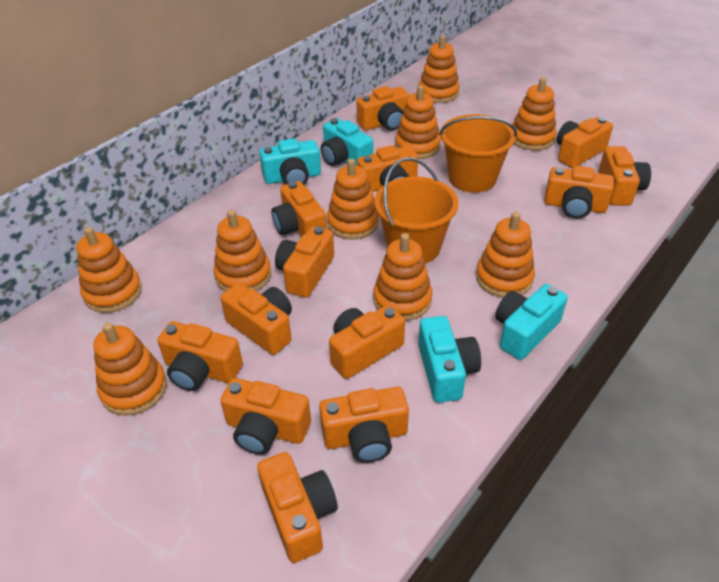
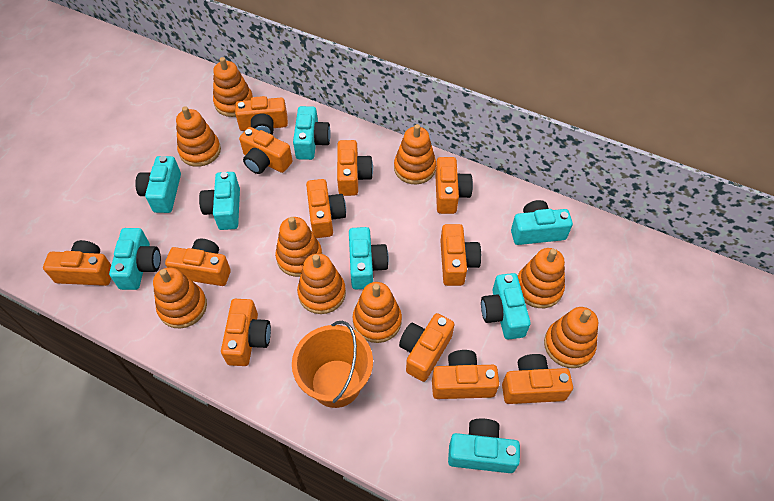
orange bucket: [374,157,458,264] [439,114,517,193] = 2 -> [292,321,373,408] = 1
orange camera: [157,321,243,391] [220,283,292,355] [220,378,311,455] [257,452,338,563] [271,181,327,237] [275,226,334,298] [319,387,409,463] [329,305,405,379] [356,86,410,131] [357,145,418,192] [544,166,614,219] [557,117,613,168] [599,146,651,206] = 13 -> [43,240,111,286] [165,239,231,286] [221,299,271,366] [235,96,288,135] [239,127,293,174] [306,179,346,238] [337,140,373,196] [399,313,454,382] [432,350,499,399] [435,157,473,214] [440,224,481,286] [502,354,573,404] = 12
turquoise camera: [259,138,321,185] [321,118,373,166] [418,316,481,403] [495,284,568,360] = 4 -> [109,228,161,290] [135,156,181,213] [199,172,240,230] [293,106,331,160] [349,227,389,289] [448,418,520,473] [481,273,531,340] [511,200,573,245] = 8

